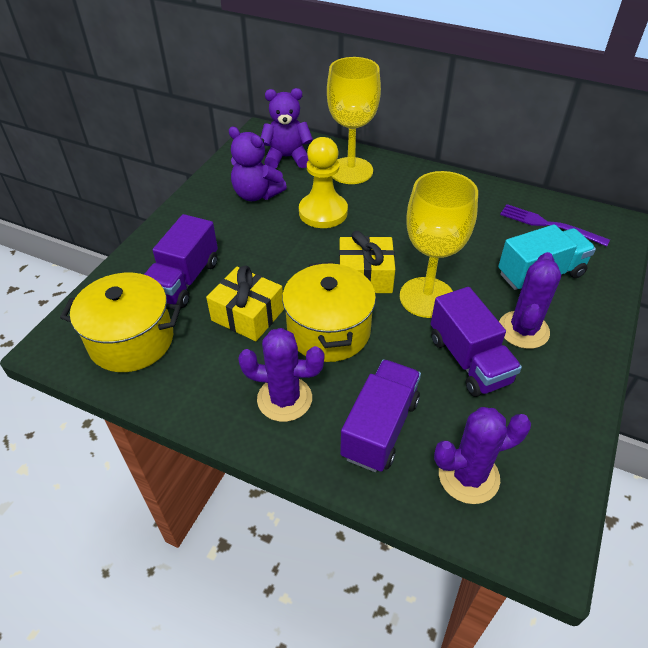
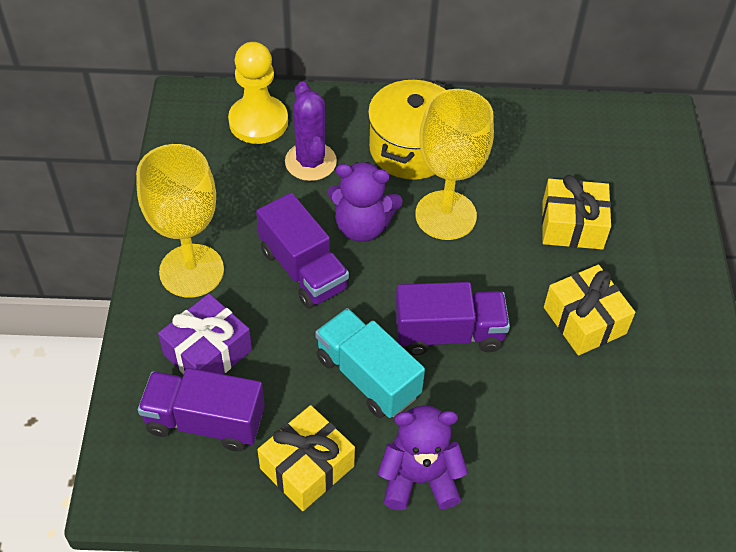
purple cactus: [238,328,324,422] [434,407,531,504] [499,252,561,349] = 3 -> [285,81,337,181] = 1
purple fork: [500,204,610,246] = 1 -> none = 0
purple gift: none = 0 -> [158,294,252,374] = 1
yellow gift: [206,266,284,341] [339,231,395,293] = 2 -> [257,405,355,511] [542,175,611,249] [544,265,635,356] = 3
yellow pot: [60,273,181,372] [282,262,376,362] = 2 -> [368,78,446,180] = 1

